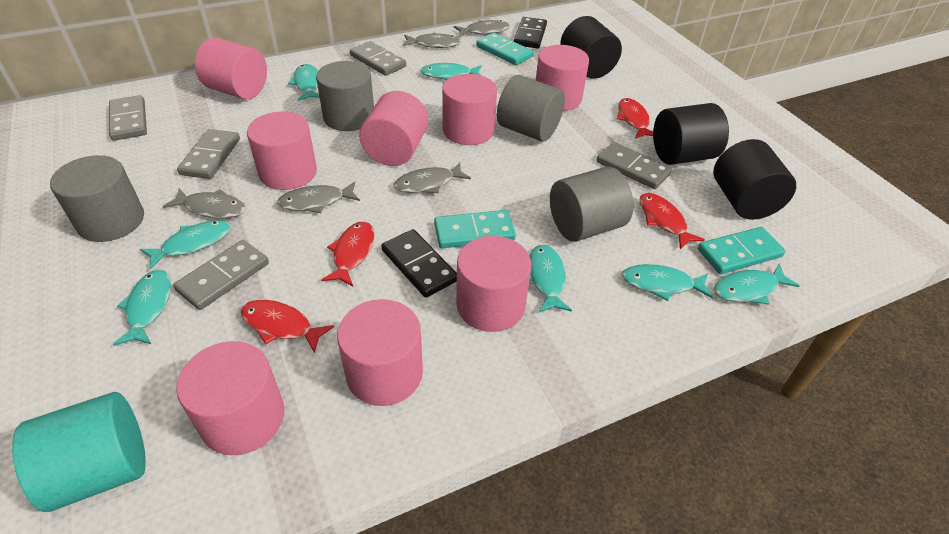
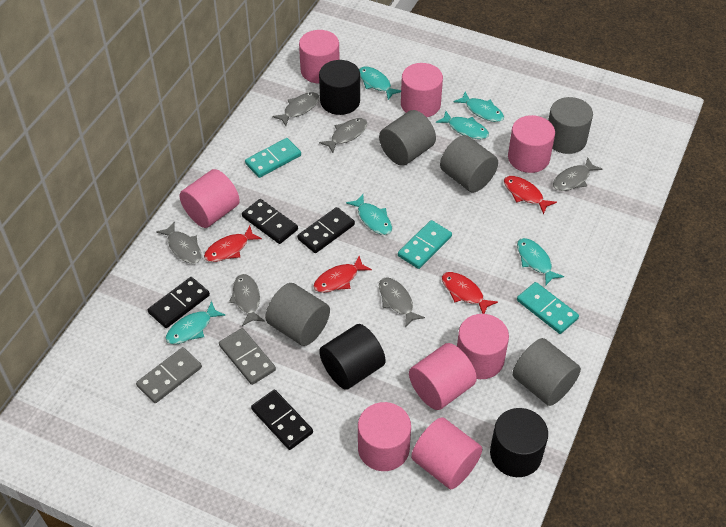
black domino: [382,229,457,298] [514,17,547,48] = 2 -> [148,277,210,328] [242,199,298,244] [251,390,313,450] [297,207,355,253] = 4
grey cylinder: [50,155,144,242] [316,61,374,131] [497,75,565,142] [550,167,634,242] = 4 -> [265,283,330,346] [379,110,436,166] [440,135,498,192] [512,338,581,406] [548,97,593,154] = 5
grey domino: [109,95,147,141] [173,240,269,310] [177,129,240,179] [350,41,406,76] [596,142,672,189] = 5 -> [136,347,202,403] [219,328,276,385] = 2
grey fish: [163,189,246,218] [277,182,360,213] [394,162,471,193] [403,33,461,48] [454,20,510,37] = 5 -> [156,221,202,264] [229,274,265,326] [272,92,319,126] [319,118,367,153] [379,277,425,327] [553,158,602,191] = 6
turquoise cylinder: [12,392,146,512] = 1 -> none = 0
turquoise fish: [113,270,171,346] [140,220,231,270] [288,64,320,101] [420,63,482,80] [530,244,572,313] [622,264,713,301] [714,264,800,305] = 7 -> [165,301,226,344] [346,194,392,235] [359,66,401,100] [436,111,489,139] [453,91,504,122] [517,238,564,285] = 6

